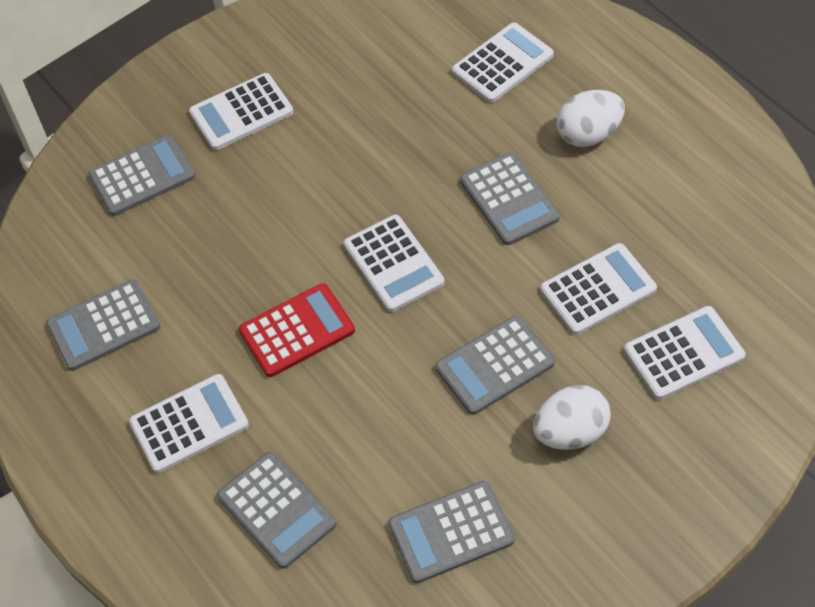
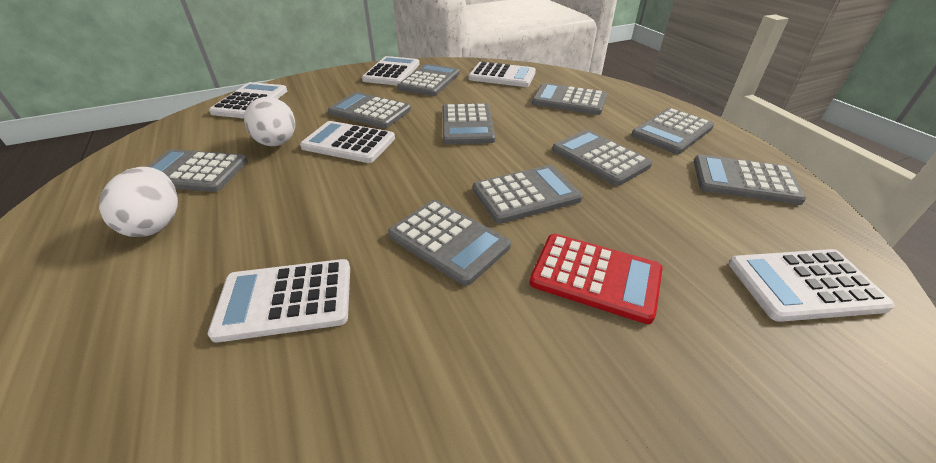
grey calculator: [46,280,160,371] [88,135,195,216] [217,452,336,569] [388,481,515,583] [436,316,555,415] [460,153,560,245] = 6 -> [147,149,248,192] [328,92,411,128] [388,200,511,286] [397,64,460,96] [443,103,495,144] [473,165,583,224] [532,83,607,115] [552,130,652,186] [631,108,714,154] [694,155,806,205] = 10

